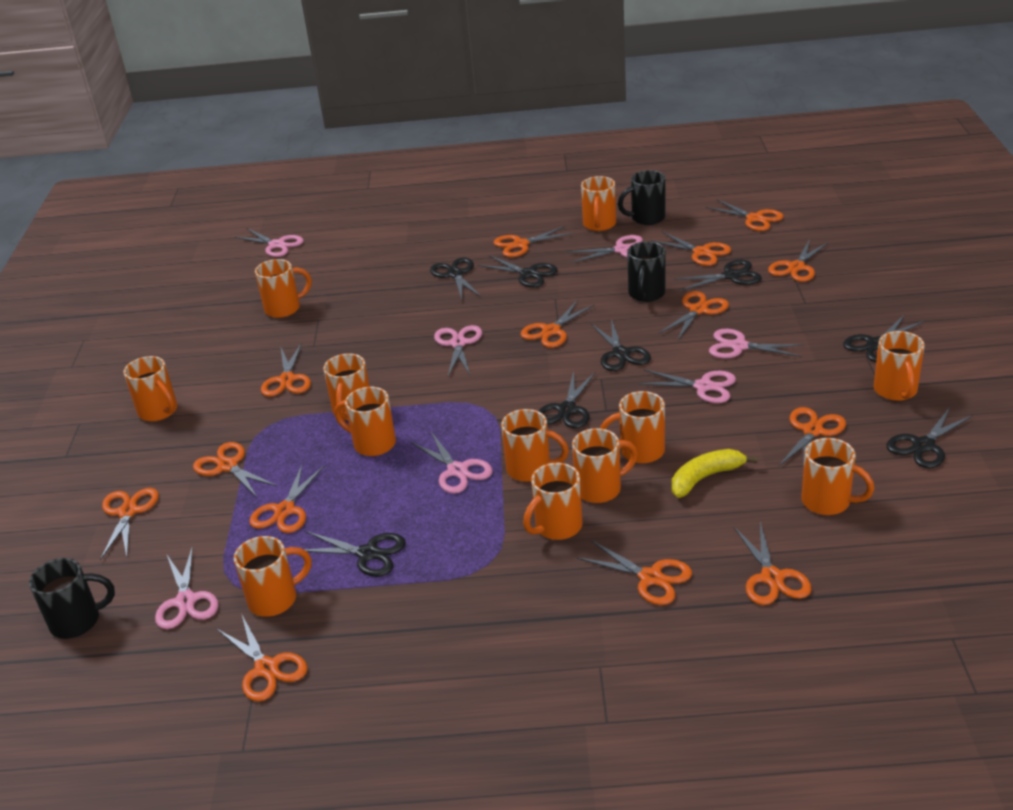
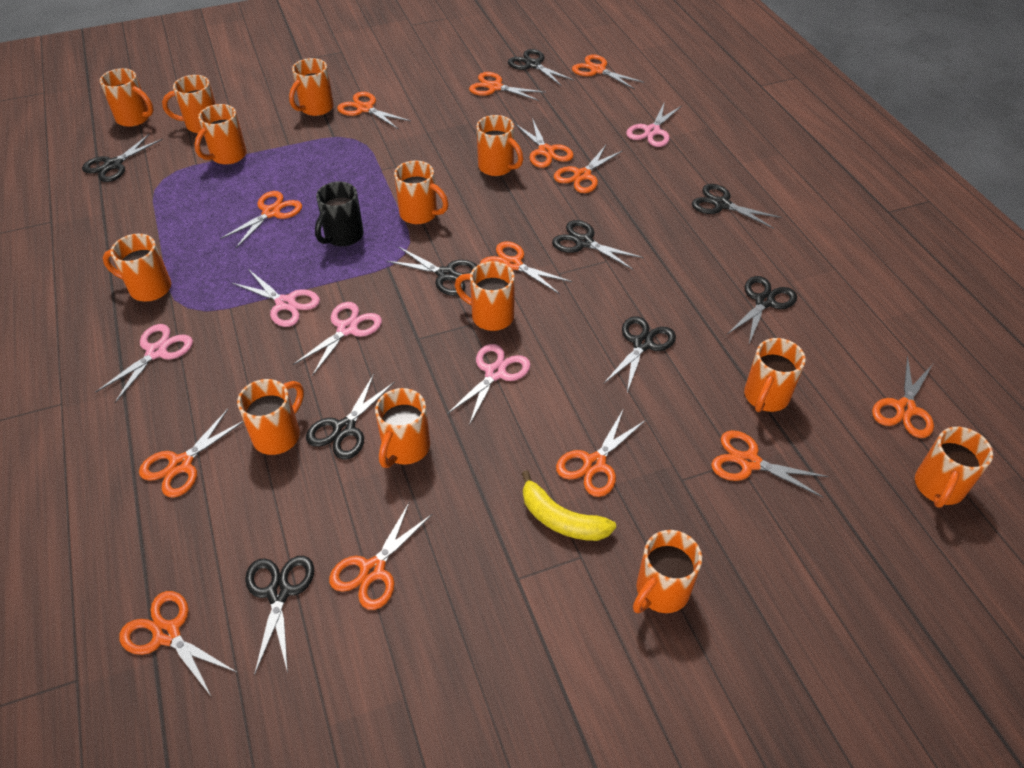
black mug: [29,558,115,639] [618,170,665,225] [627,241,665,302] = 3 -> [315,181,364,247] = 1
black scissors: [304,531,406,577] [430,258,482,299] [478,255,558,288] [539,371,596,429] [591,319,651,371] [674,260,762,291] [843,314,924,362] [886,407,973,468] = 8 -> [82,133,163,182] [245,556,314,676] [306,374,395,459] [387,247,477,296] [508,49,575,86] [552,220,644,270] [604,316,676,392] [692,184,782,229] [726,276,797,344] = 9
orange mug: [124,356,177,422] [234,536,312,617] [255,259,312,318] [323,353,370,420] [334,387,396,456] [501,409,569,482] [523,463,583,540] [572,428,638,503] [581,176,616,231] [600,391,665,464] [801,438,874,515] [873,331,925,401] = 12 -> [100,68,154,127] [102,234,171,302] [162,75,216,133] [195,104,247,165] [237,379,304,455] [289,58,334,116] [375,388,430,468] [394,161,449,224] [455,261,515,331] [477,115,523,176] [633,530,702,613] [744,338,806,412] [915,427,993,508] = 13
orange scissors: [100,488,159,560] [193,442,278,497] [217,615,308,702] [249,463,324,533] [261,343,311,397] [494,226,573,257] [521,300,595,348] [577,540,692,605] [651,232,731,266] [658,291,729,341] [706,199,784,231] [734,522,811,605] [768,239,829,282] [778,407,846,471] = 14 -> [119,591,238,697] [139,409,244,498] [220,191,302,248] [329,503,433,610] [337,92,411,129] [469,72,546,101] [480,241,572,294] [515,118,574,168] [554,145,623,193] [556,408,646,497] [572,54,645,90] [711,430,829,498] [872,355,934,438] = 13
pink scissors: [155,546,219,629] [234,228,304,257] [411,432,493,494] [434,325,482,376] [567,235,643,263] [638,369,736,403] [709,329,804,359] = 7 -> [96,324,193,403] [232,269,320,327] [293,302,382,376] [447,344,531,425] [626,101,682,147] = 5

